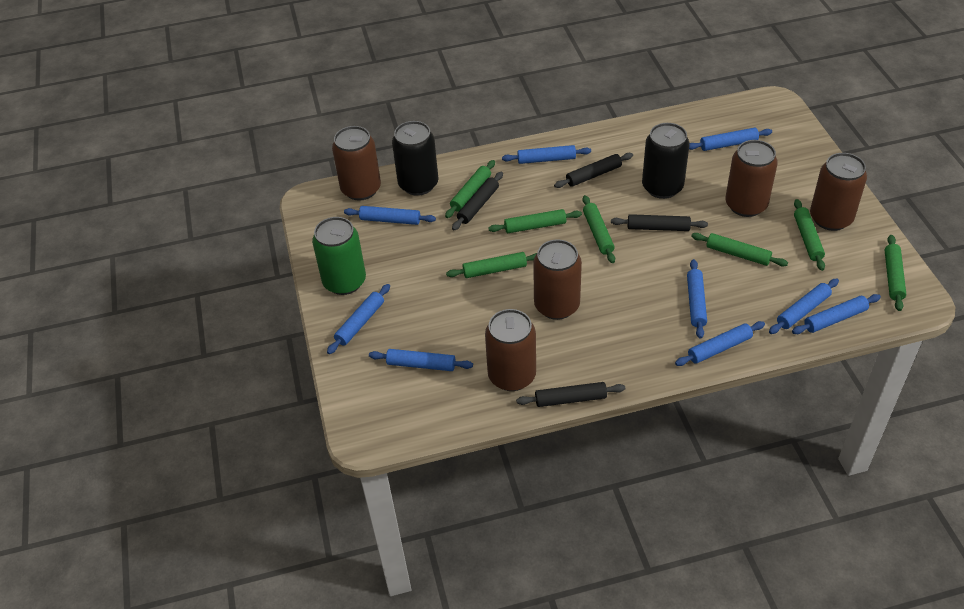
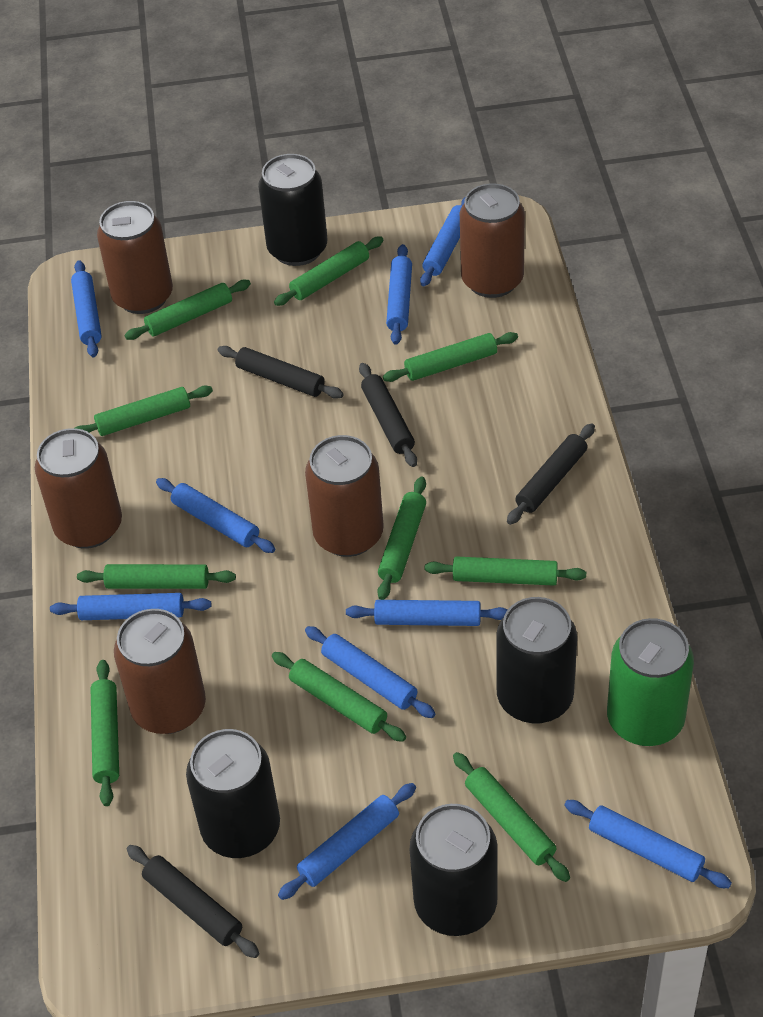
black can: [392,121,439,196] [642,123,690,199] = 2 -> [186,729,280,858] [258,154,328,266] [410,804,498,936] [496,597,577,724] = 4
green rolling pin: [445,160,495,218] [446,252,537,278] [488,209,582,233] [583,195,615,263] [691,233,788,266] [794,199,825,271] [885,235,906,311] = 7 -> [75,386,213,436] [77,564,236,589] [90,660,119,806] [124,280,251,340] [272,652,406,742] [274,237,383,306] [377,477,426,600] [383,332,518,382] [425,556,586,586] [453,752,570,882] = 10

